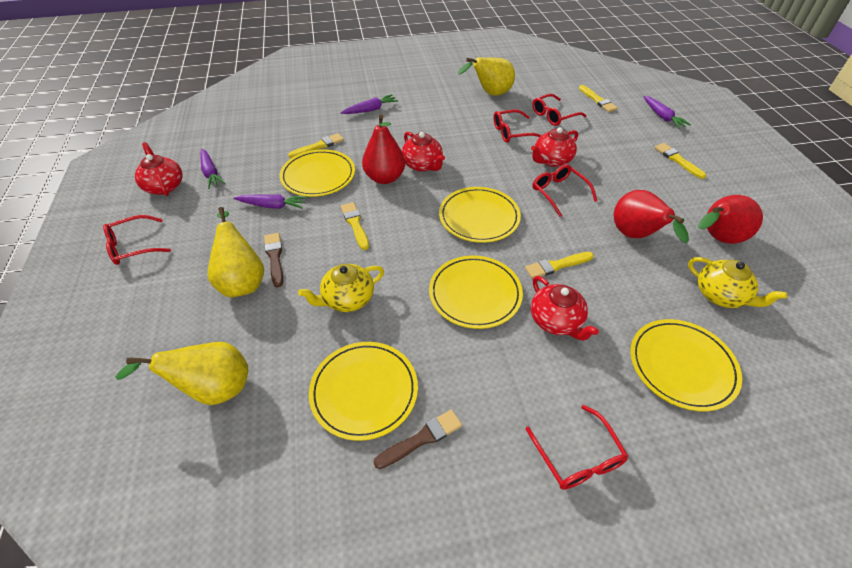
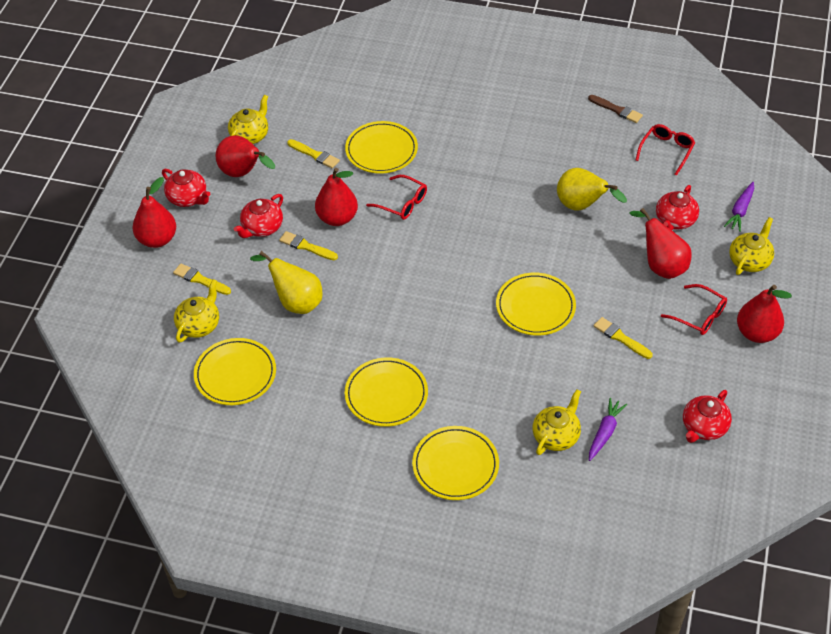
brown brush: [264,233,283,288] [374,409,462,469] = 2 -> [588,95,643,123] = 1
purple carrot: [201,149,225,189] [233,195,307,209] [341,94,398,114] [644,96,691,129] = 4 -> [589,398,627,461] [724,182,754,232] = 2
red glasses: [103,215,171,265] [493,110,541,143] [525,405,629,490] [532,94,586,126] [533,164,597,217] = 5 -> [366,175,427,220] [636,124,695,176] [661,284,727,335] = 3
red pear: [362,114,405,184] [614,190,689,243] [698,195,763,244] = 3 -> [133,177,176,248] [216,135,275,177] [315,168,358,226] [629,208,692,279] [737,285,792,343] = 5
yellow brush: [288,133,344,158] [341,202,369,250] [525,252,594,279] [579,85,618,112] [654,143,706,179] = 5 -> [173,264,231,295] [279,231,338,260] [287,139,340,168] [593,317,653,359] = 4
yellow pear: [115,342,248,405] [207,207,264,297] [458,57,515,96] = 3 -> [250,251,323,314] [557,168,627,211] = 2
yellow teapot: [298,264,384,312] [688,257,787,308] = 2 -> [174,279,219,343] [228,95,268,144] [533,389,581,455] [729,217,774,275] = 4

